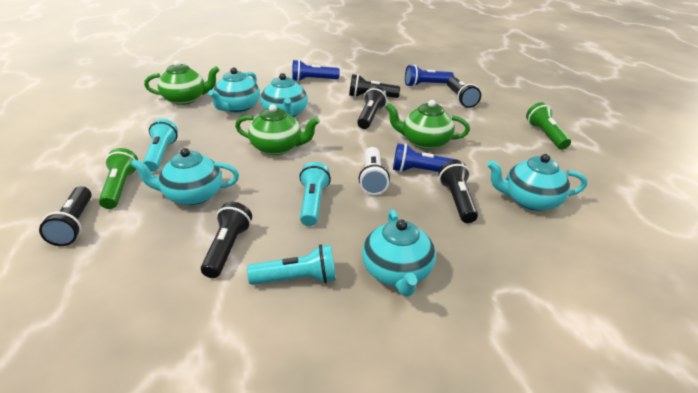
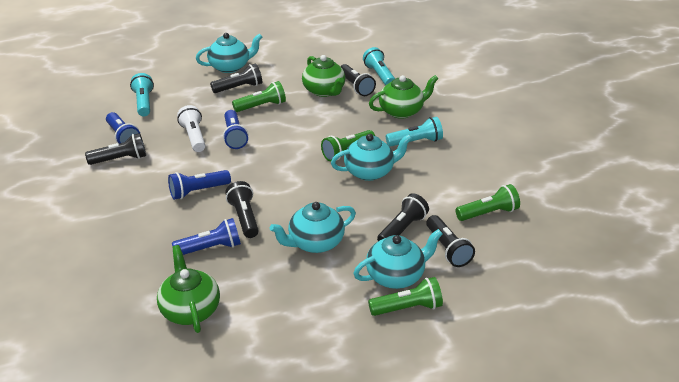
blue flashlight: [292,60,340,82] [393,143,458,172] [405,65,454,87] = 3 -> [106,112,140,144] [168,170,231,200] [172,218,241,255] [223,110,248,149] = 4
green flashlight: [99,148,138,209] [526,102,571,149] = 2 -> [232,81,286,112] [321,130,375,161] [368,277,443,316] [456,184,520,221] = 4
turquoise teapot: [130,148,239,206] [208,67,260,113] [261,73,308,118] [362,209,436,296] [487,154,587,211] = 5 -> [196,33,262,73] [270,202,356,253] [331,134,412,181] [353,229,443,289] = 4

